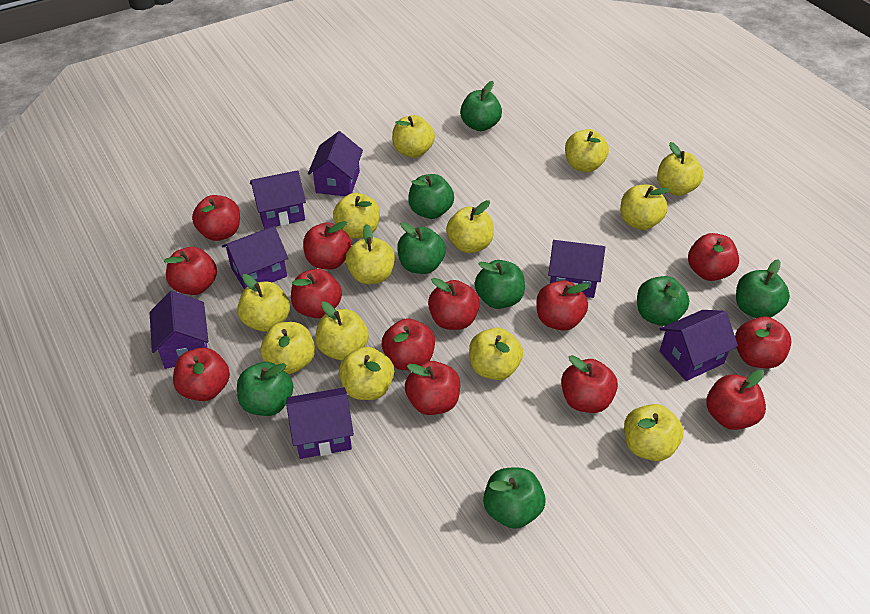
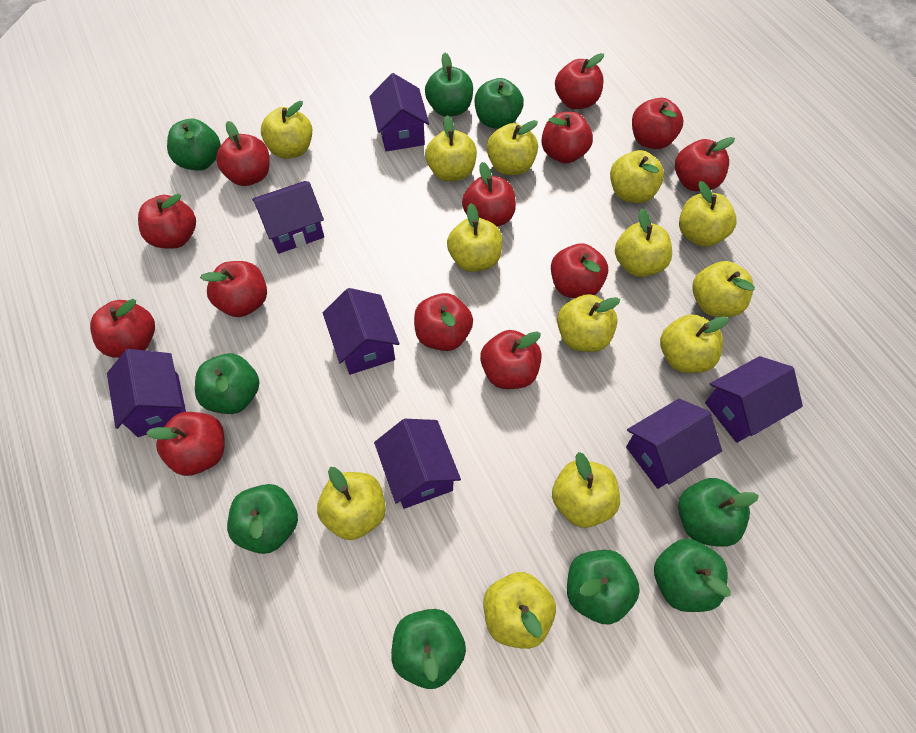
green apple: [237,362,293,416] [397,222,446,274] [408,174,454,219] [460,81,502,131] [475,260,525,309] [483,468,545,529] [637,276,690,326] [736,259,790,318] = 8 -> [167,119,221,171] [195,354,259,414] [227,484,298,554] [391,609,466,689] [425,52,473,117] [475,78,524,129] [567,550,640,625] [654,539,731,612] [678,478,759,547] = 9

